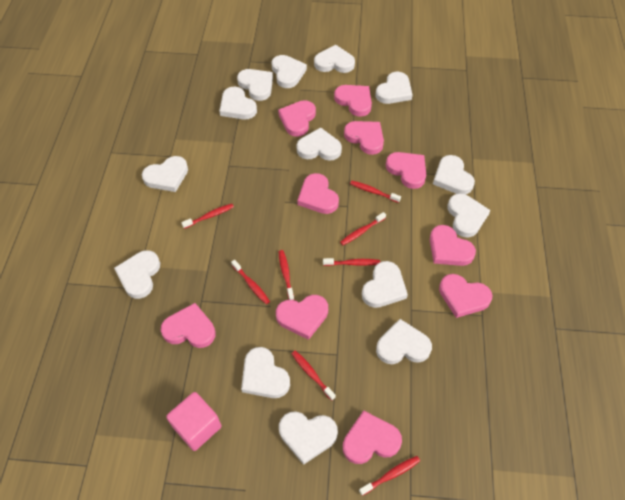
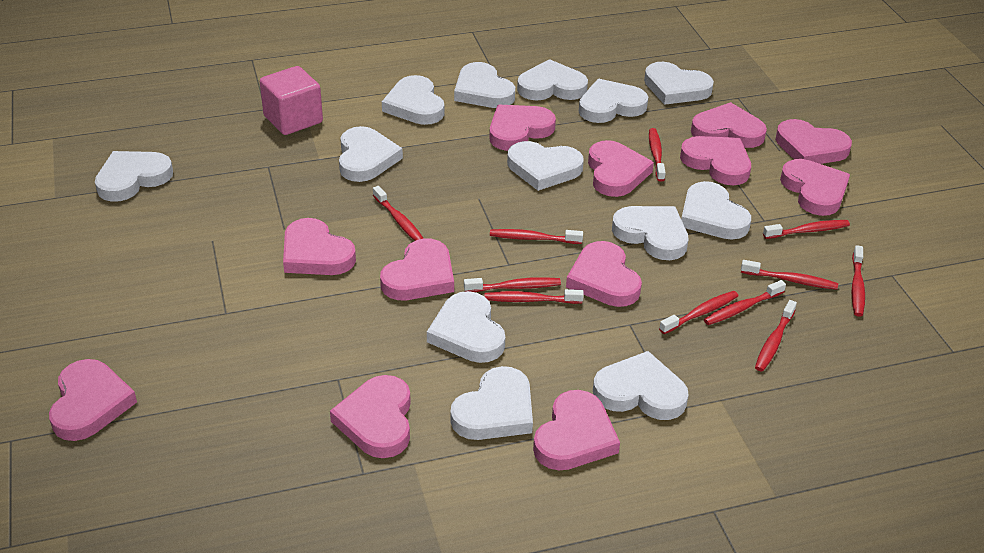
pink heart: [161,303,216,348] [276,295,328,340] [278,100,316,137] [297,173,339,214] [334,85,372,117] [343,410,402,464] [344,121,384,155] [386,152,426,189] [430,225,476,266] [439,274,492,318] = 10 -> [49,359,137,441] [283,218,356,275] [330,375,411,458] [380,238,454,300] [489,105,556,151] [533,390,620,471] [566,241,642,307] [588,140,654,197] [680,136,751,185] [691,102,767,148] [776,119,852,164] [780,159,850,216] = 12
red toothbrush: [181,204,234,229] [231,260,270,304] [279,250,294,300] [292,351,336,401] [323,258,380,266] [340,212,386,245] [350,181,401,203] [359,456,420,496] = 8 -> [373,186,423,241] [464,277,561,292] [484,289,584,304] [490,229,583,244] [649,128,666,182] [659,291,739,334] [704,280,786,325] [741,260,838,290] [755,300,797,372] [763,220,850,239] [852,245,865,317] = 11
white heart: [114,250,160,299] [142,156,188,192] [219,87,257,119] [237,69,273,101] [241,347,290,398] [271,55,307,88] [279,411,338,465] [297,127,342,161] [314,45,355,73] [362,261,408,308] [376,72,413,104] [376,319,432,364] [433,155,475,195] [447,193,491,238] = 14 -> [95,151,173,202] [339,126,403,182] [382,75,444,125] [427,291,505,363] [450,366,533,440] [454,62,515,108] [507,141,584,191] [517,59,588,100] [579,79,648,123] [593,351,689,420] [612,206,688,260] [644,62,714,105] [681,181,751,240] = 13

